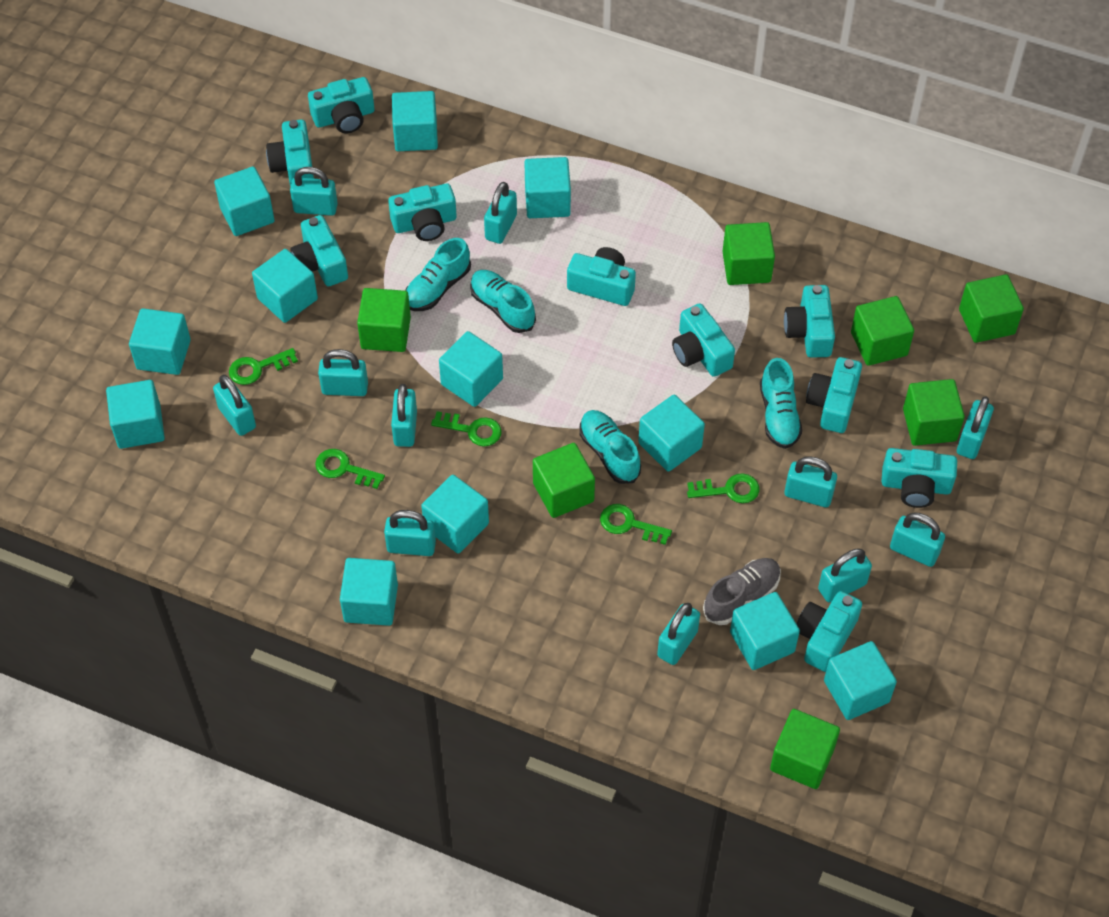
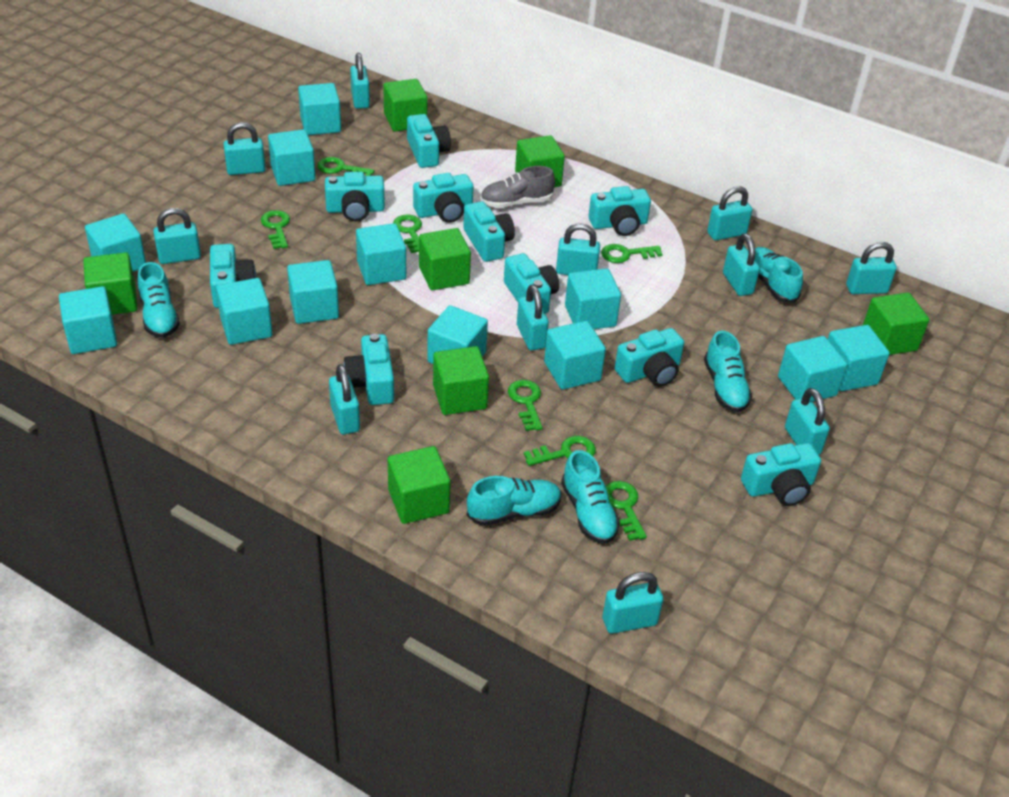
green key: [229,348,298,385] [315,449,385,489] [431,411,502,446] [600,504,672,545] [687,473,759,503] = 5 -> [261,210,290,249] [317,157,374,176] [393,214,422,253] [508,380,543,431] [524,436,596,466] [601,244,663,263] [605,481,647,541] = 7
turquoise shoe: [405,238,471,311] [470,270,536,333] [579,410,641,484] [760,358,802,449] = 4 -> [138,262,180,338] [467,476,562,526] [561,450,620,544] [704,331,752,412] [755,247,803,303] = 5

